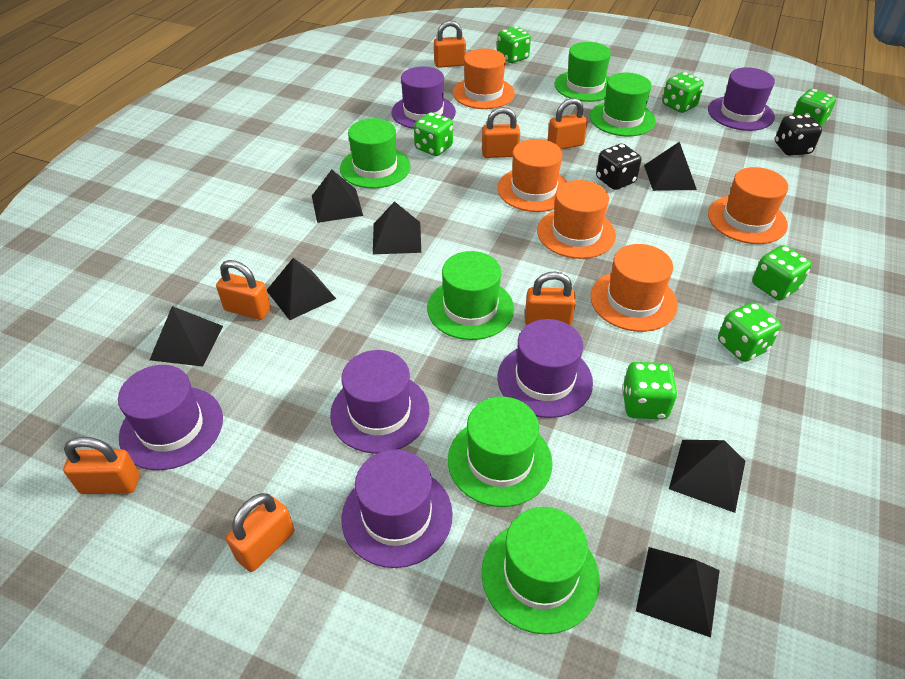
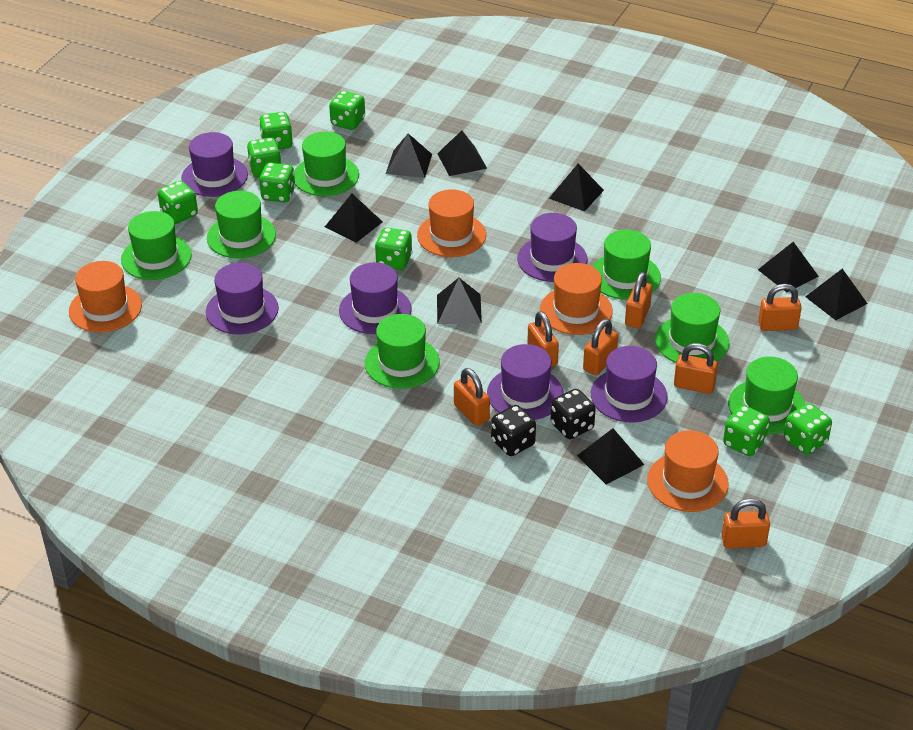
black pyramid: [150,306,223,367] [267,258,336,320] [312,170,363,223] [373,201,421,254] [636,547,720,638] [644,141,697,191] [669,440,745,513] = 7 -> [325,194,383,243] [386,133,432,178] [437,131,487,176] [437,278,482,324] [549,164,604,212] [577,428,644,485] [758,242,819,292] [805,269,868,320] = 8
green dice: [414,112,453,156] [497,26,531,63] [622,362,678,419] [662,72,704,113] [718,302,781,362] [752,245,812,301] [792,89,836,127] = 7 -> [158,181,198,224] [247,137,281,177] [259,112,293,149] [259,162,296,203] [329,91,365,130] [375,227,413,270] [723,405,770,456] [784,403,832,455] = 8
green hat: [340,118,411,188] [427,251,514,340] [448,397,553,507] [481,507,600,634] [555,42,611,102] [590,73,656,136] = 6 -> [121,211,192,280] [207,191,276,258] [294,132,359,196] [365,314,440,389] [592,230,661,300] [655,293,730,363] [728,357,805,434] = 7
orange hat: [453,49,515,109] [497,139,567,212] [537,180,616,259] [590,244,678,332] [708,167,788,244] = 5 -> [69,261,142,332] [417,189,486,257] [540,263,613,335] [647,430,728,512] = 4

